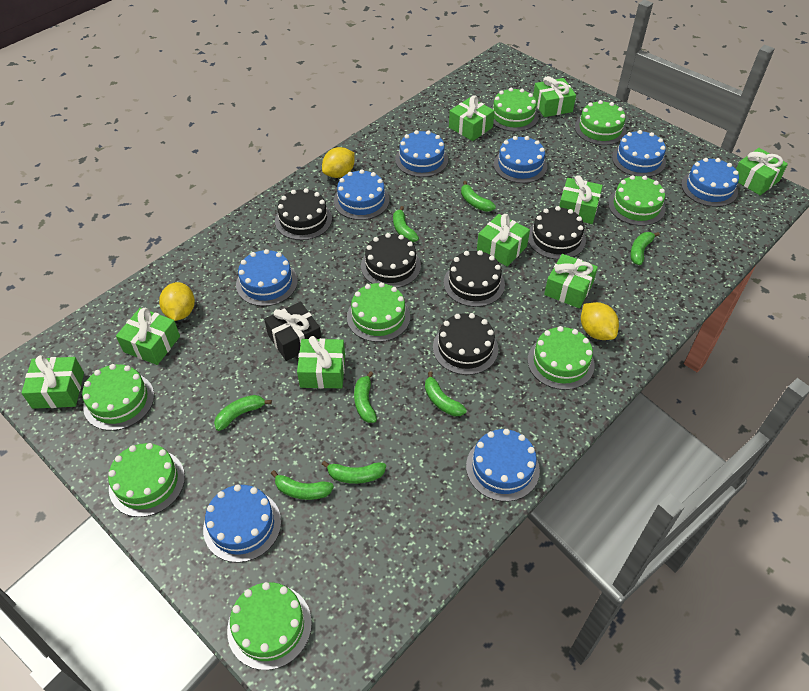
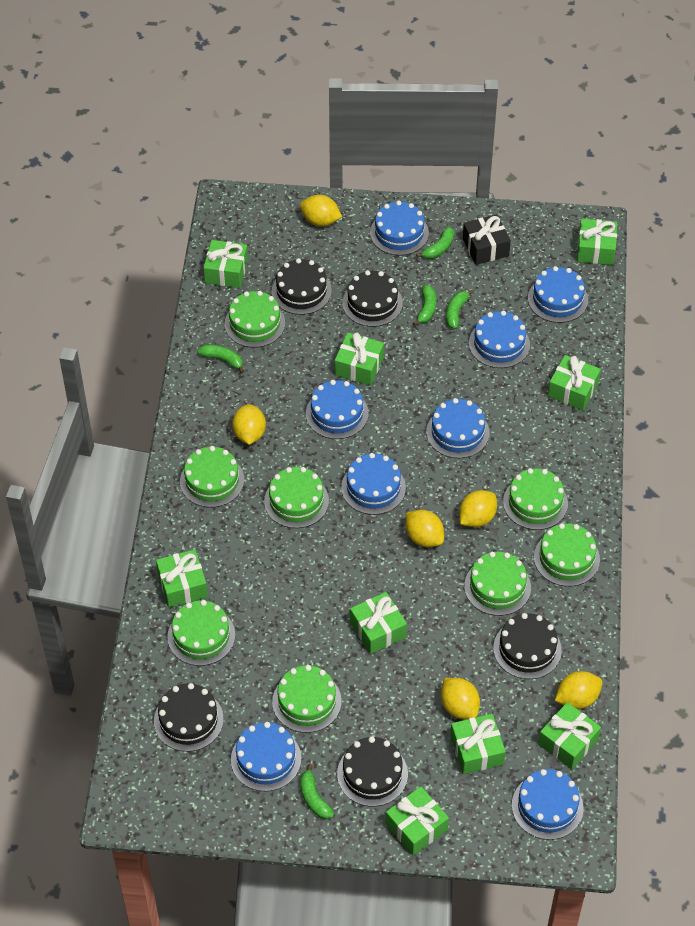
green banana: [214,395,272,431] [271,470,334,500] [322,461,386,484] [354,371,377,423] [393,206,419,242] [425,371,467,416] [461,181,496,212] [630,232,660,265] = 8 -> [197,344,244,373] [300,764,334,819] [413,285,436,326] [416,226,454,259] [446,289,474,329] = 5
yellow lemon: [159,282,195,321] [322,147,355,178] [581,302,619,340] = 3 -> [232,404,266,445] [300,195,342,226] [406,510,444,547] [441,678,480,719] [459,490,497,527] [555,671,602,709] = 6

